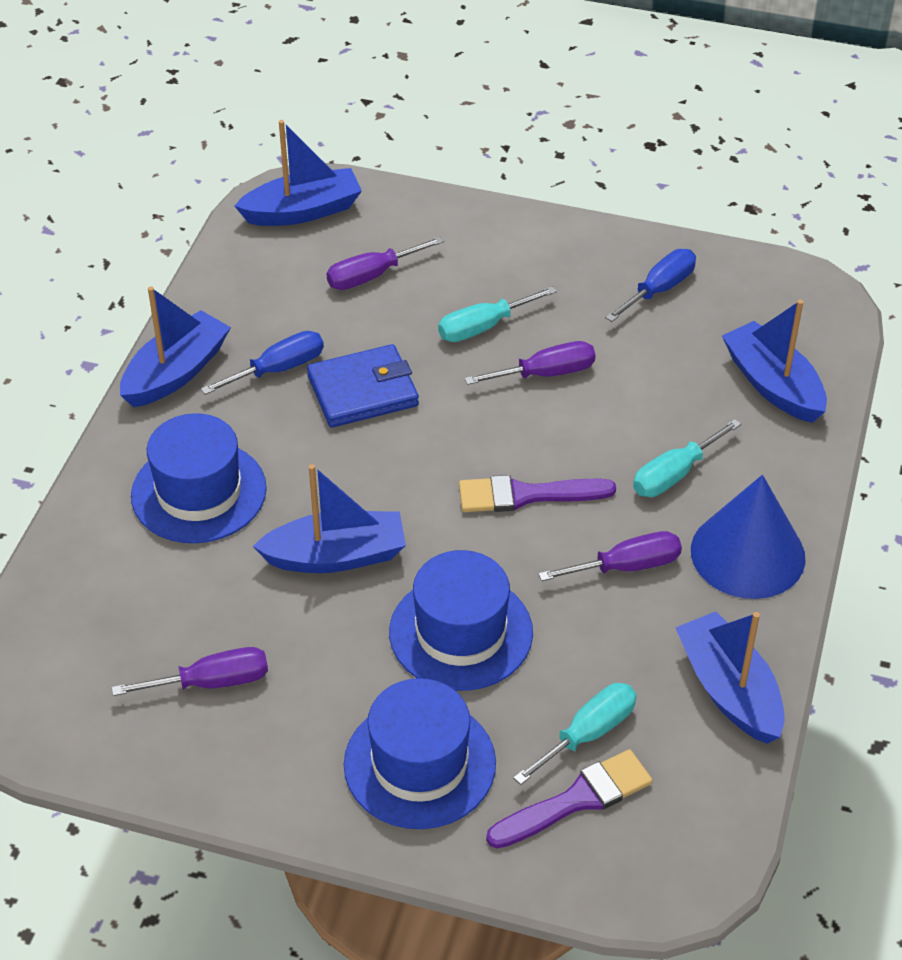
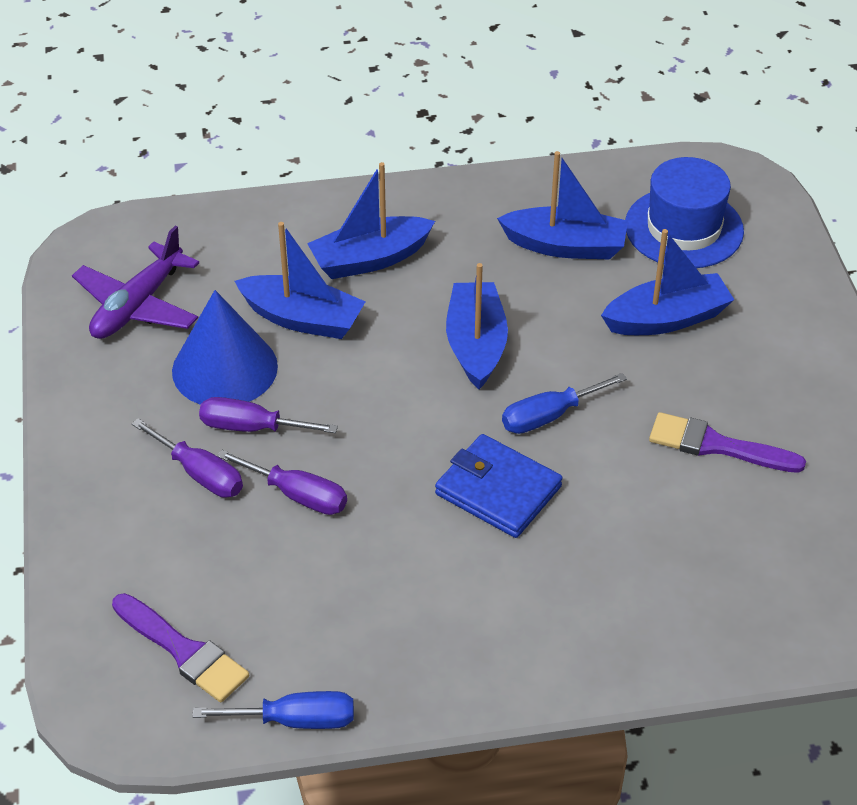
blue hat: [131,413,267,543] [344,678,496,829] [389,550,533,691] = 3 -> [625,157,744,268] = 1
purple plane: none = 0 -> [72,226,199,339] = 1
purple screwdriver: [112,647,268,696] [327,236,444,290] [465,341,596,385] [538,531,682,581] = 4 -> [132,418,243,498] [199,397,338,433] [217,450,347,515] = 3
turquoise screwdriver: [438,286,557,342] [513,683,637,785] [633,419,741,497] = 3 -> none = 0

